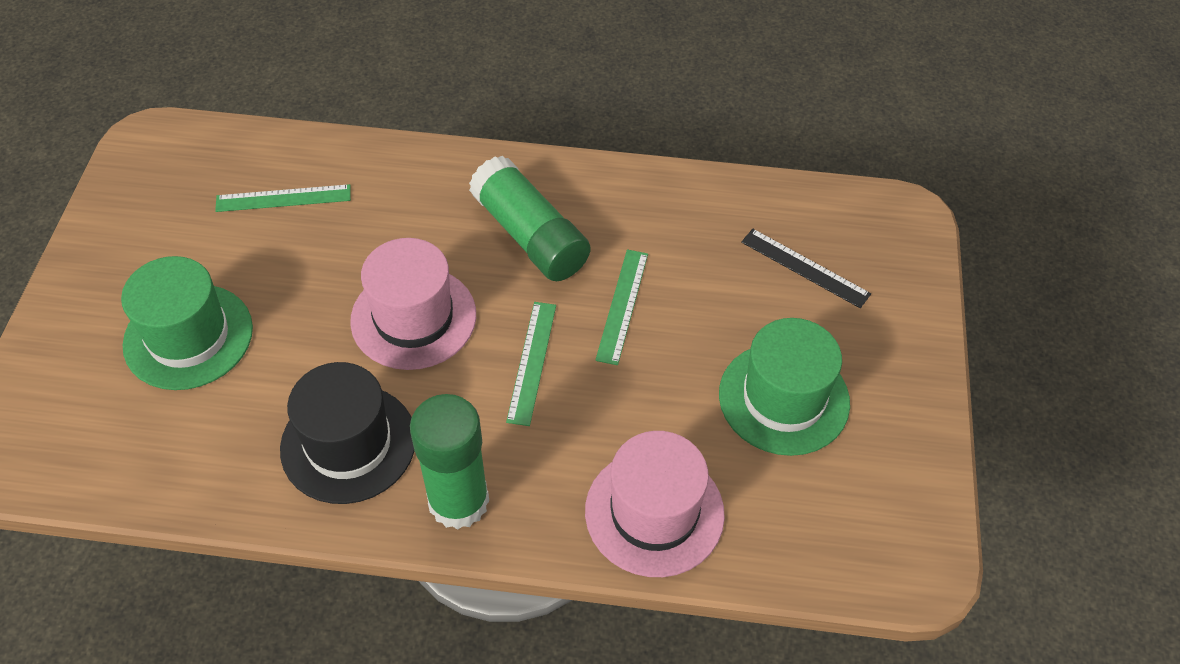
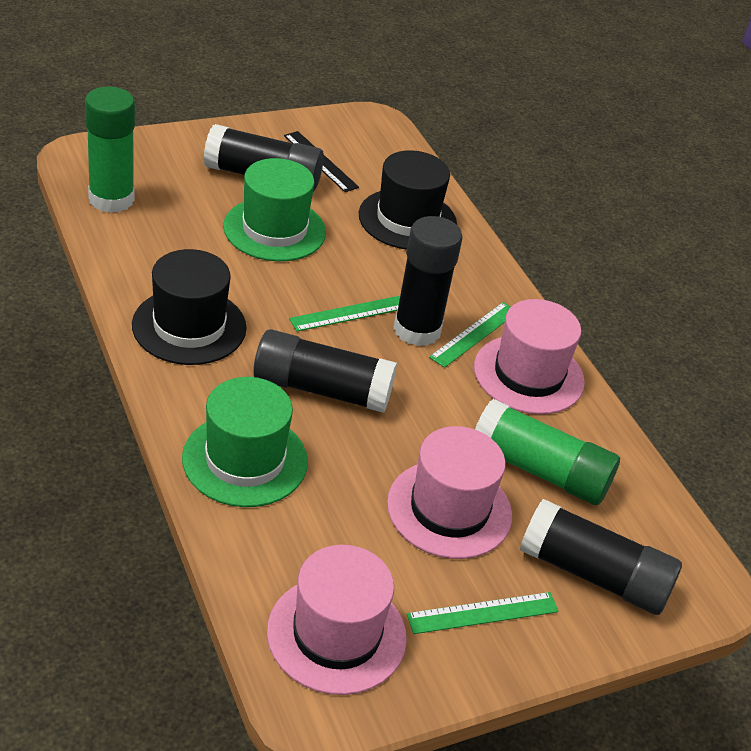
black glue stick: none = 0 -> [204,124,324,192] [253,329,397,413] [393,216,463,346] [520,499,682,615] = 4
black hat: [280,362,414,504] = 1 -> [132,249,246,365] [359,150,457,250] = 2
pink hat: [350,238,476,370] [585,431,725,577] = 2 -> [267,545,407,695] [387,426,512,559] [474,299,585,414] = 3

